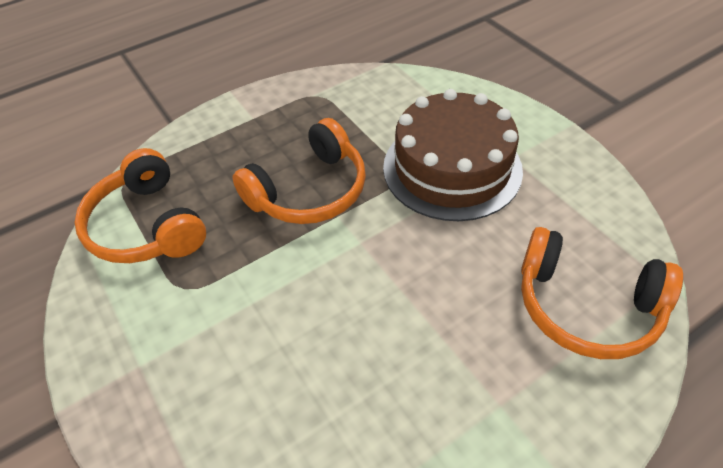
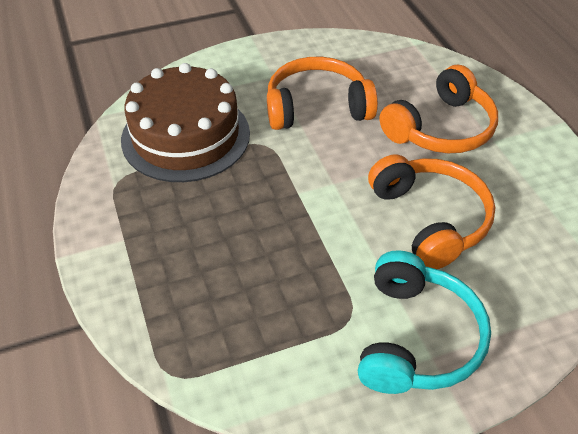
turquoise headphones: none = 0 -> [358,250,491,394] = 1

